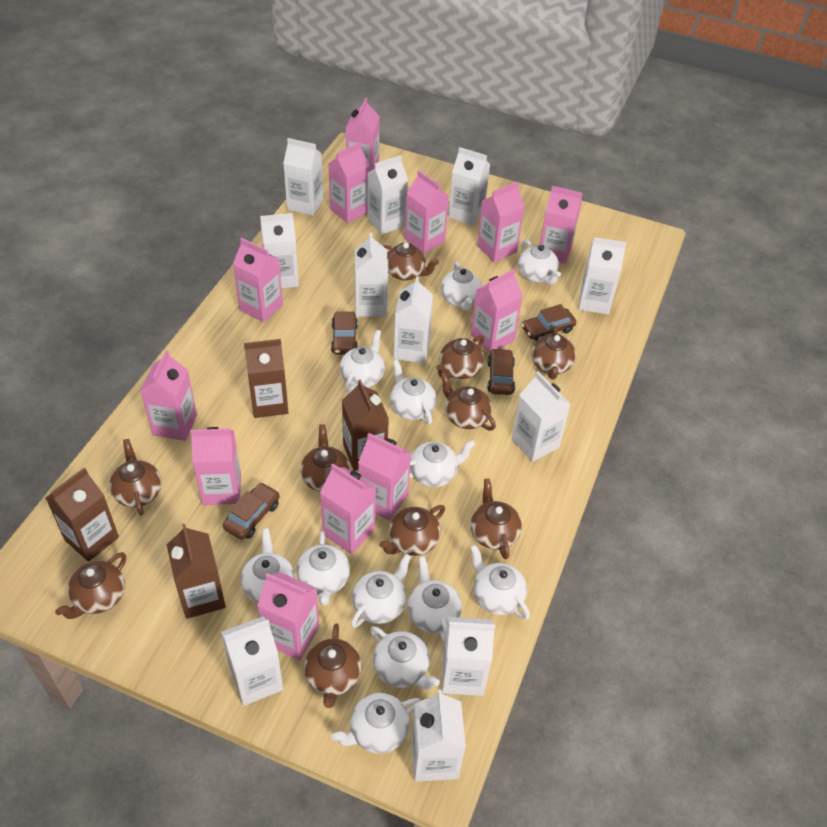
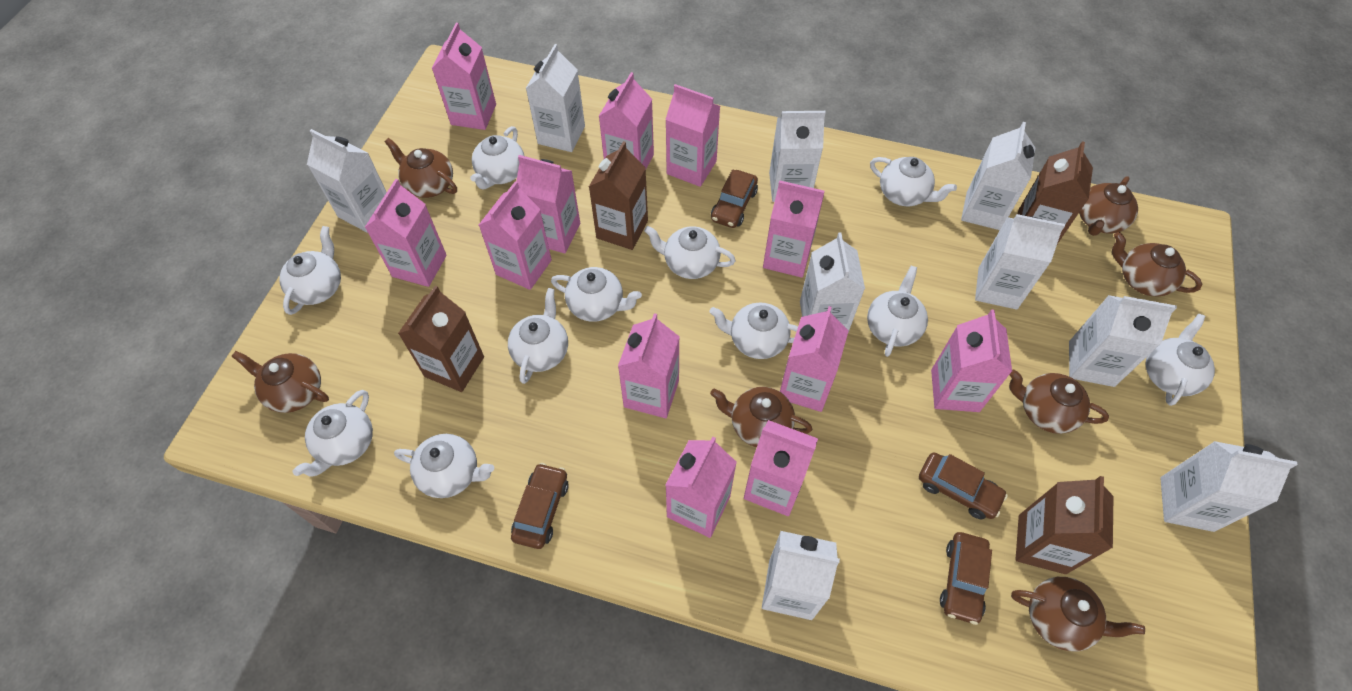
brown teapot: [55,552,126,619] [109,439,161,516] [300,424,350,492] [304,623,361,708] [379,505,445,556] [382,243,439,280] [436,335,484,379] [440,372,496,430] [471,478,522,559] [531,326,576,379] = 10 -> [231,351,329,413] [385,138,457,198] [710,387,812,447] [1009,370,1109,434] [1011,577,1145,651] [1079,176,1138,236] [1112,232,1202,296] = 7
white carton: [221,616,283,706] [260,213,299,288] [283,138,323,216] [354,232,388,317] [368,155,408,235] [393,276,433,363] [411,690,466,782] [442,617,495,696] [448,147,490,226] [512,371,571,462] [578,237,627,314] = 11 -> [307,129,387,233] [525,44,585,152] [762,531,840,620] [769,111,826,202] [800,232,865,333] [961,122,1035,230] [975,214,1065,310] [1069,295,1177,387] [1160,441,1298,532] = 9
white teapot: [241,528,295,603] [296,531,350,606] [331,693,421,754] [340,330,385,392] [351,554,411,628] [370,626,440,690] [390,360,436,425] [407,556,462,643] [409,440,475,487] [441,262,482,311] [470,545,530,620] [518,240,561,285] = 12 -> [279,226,341,315] [292,390,373,476] [394,434,494,498] [470,126,524,189] [508,288,568,384] [551,267,642,322] [644,226,736,279] [709,302,798,359] [867,266,928,357] [870,157,957,206] [1146,314,1215,406] = 11

